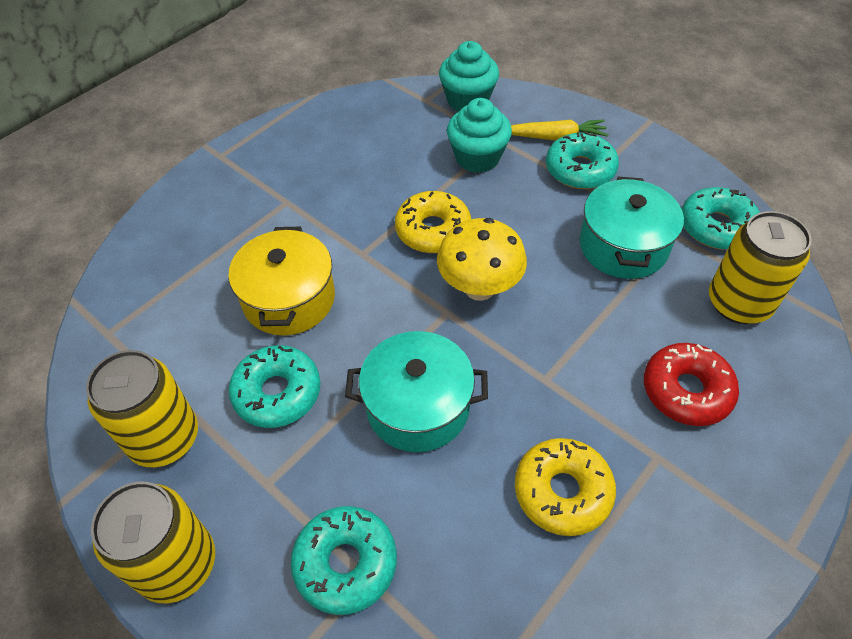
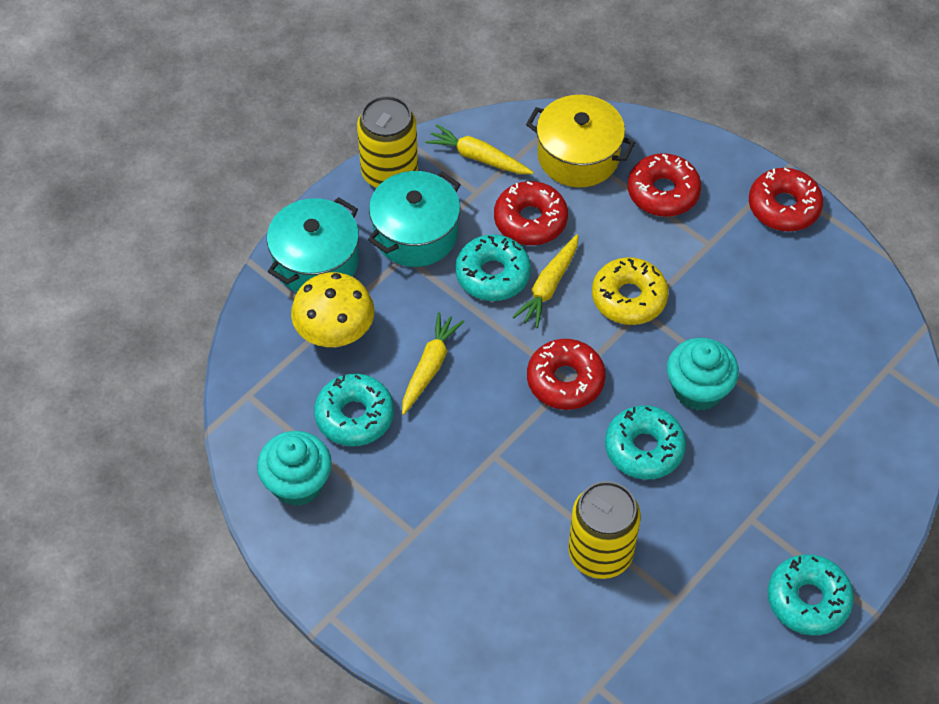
red donut: [644,343,739,426] = 1 -> [494,181,568,245] [527,339,606,410] [628,153,701,217] [749,168,823,232] = 4
yellow can: [86,350,198,467] [91,482,215,603] [709,211,812,324] = 3 -> [357,96,418,188] [568,481,641,579] = 2
yellow carrot: [511,119,609,140] = 1 -> [402,312,464,415] [425,124,534,174] [513,234,578,328] = 3
yellow donut: [395,191,471,253] [515,438,616,536] = 2 -> [592,257,668,325] = 1

